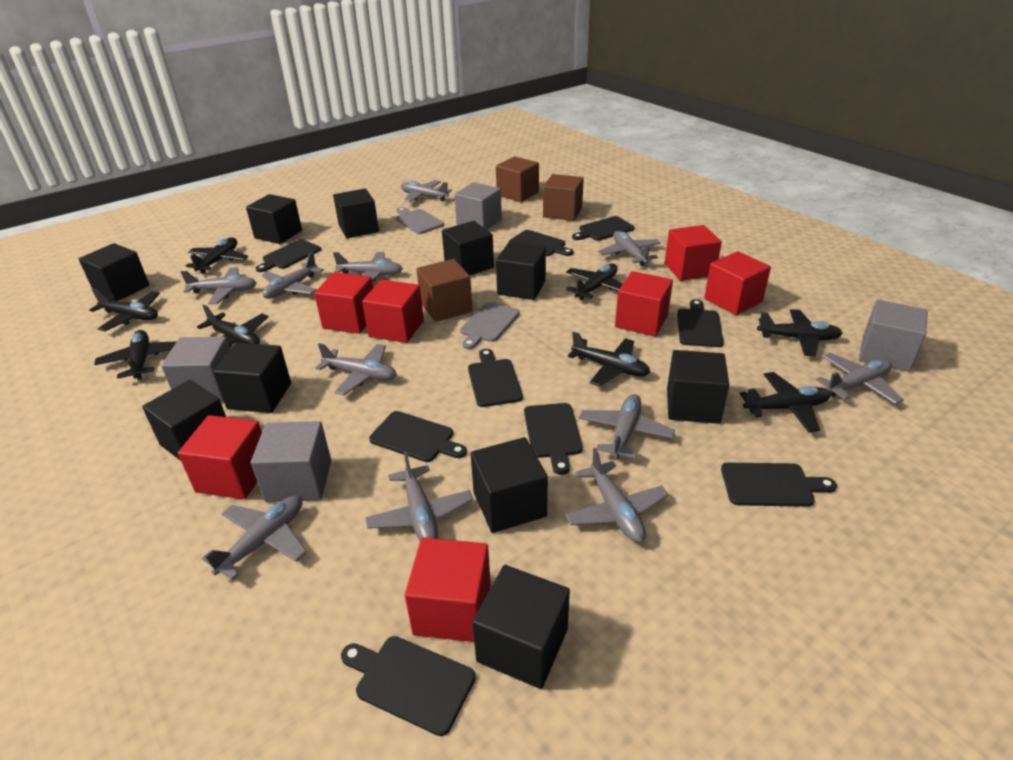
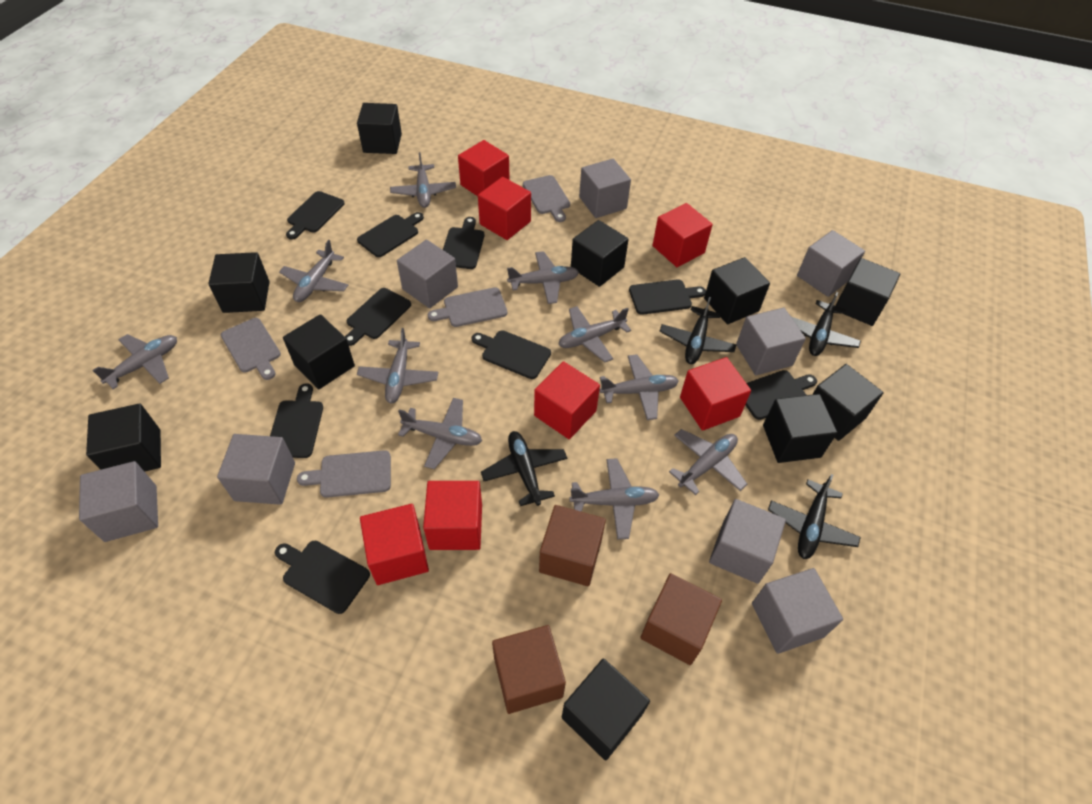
black plane: [89,289,160,331] [94,330,177,380] [186,237,248,274] [197,305,269,348] [566,264,622,300] [568,332,650,387] [740,372,831,432] [757,309,843,356] = 8 -> [481,431,567,506] [659,297,736,364] [768,474,861,559] [791,292,861,356] = 4
grey cube: [161,336,230,403] [251,421,331,502] [454,182,502,230] [859,300,928,372] = 4 -> [79,461,158,542] [217,434,295,505] [397,240,458,308] [579,159,631,218] [709,499,786,584] [736,308,806,375] [752,568,843,654] [797,230,865,297] = 8
grey cutting board: [395,207,444,234] [460,302,520,349] = 2 -> [221,318,281,380] [297,450,391,498] [428,287,507,327] [523,175,570,222] = 4
grey plane: [181,267,256,304] [202,496,307,580] [262,252,324,299] [316,343,397,395] [333,252,403,282] [365,452,473,540] [401,180,452,203] [565,448,669,543] [579,394,675,459] [598,231,661,266] [816,353,903,404] = 11 -> [92,334,177,389] [279,240,348,302] [357,328,438,404] [390,152,456,208] [398,398,482,469] [507,251,579,304] [558,306,631,362] [569,459,659,540] [599,354,679,420] [669,429,747,495] = 10

